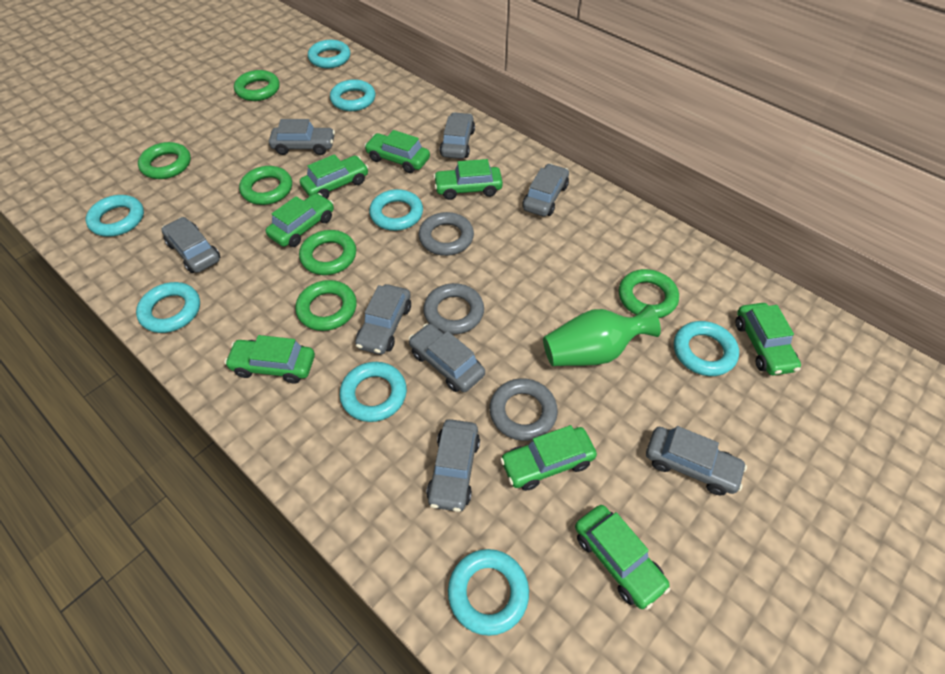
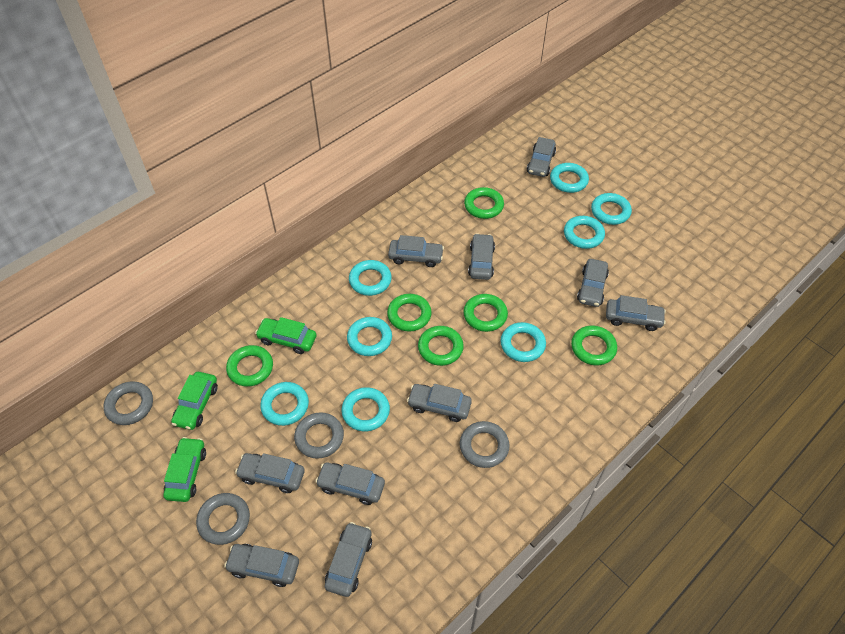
green car: [224,335,315,384] [266,193,334,247] [300,154,369,199] [364,130,430,173] [433,159,503,200] [500,425,597,491] [575,505,671,610] [735,303,801,375] = 8 -> [163,437,206,502] [171,372,218,430] [255,317,316,354] = 3
green vase: [543,304,661,366] = 1 -> none = 0
grey car: [161,217,220,273] [269,119,335,155] [355,284,411,355] [408,324,485,392] [426,419,480,512] [440,112,475,159] [523,163,569,216] [646,426,747,495] = 8 -> [224,544,299,587] [235,453,305,493] [315,462,385,505] [325,522,372,597] [388,235,444,267] [407,384,472,422] [468,233,495,280] [527,137,556,177] [577,259,609,307] [606,295,666,331] = 10
grey ring: [418,212,474,256] [423,283,484,335] [490,378,558,441] = 3 -> [104,381,153,425] [196,493,250,545] [294,412,344,459] [460,421,510,468] = 4

